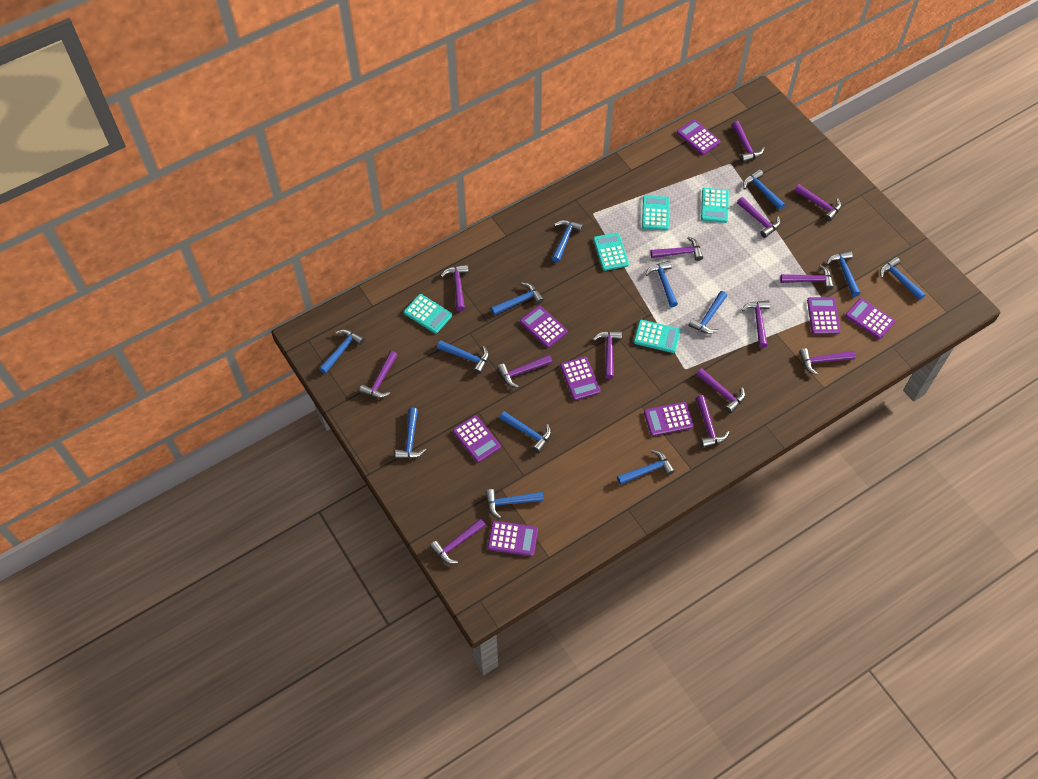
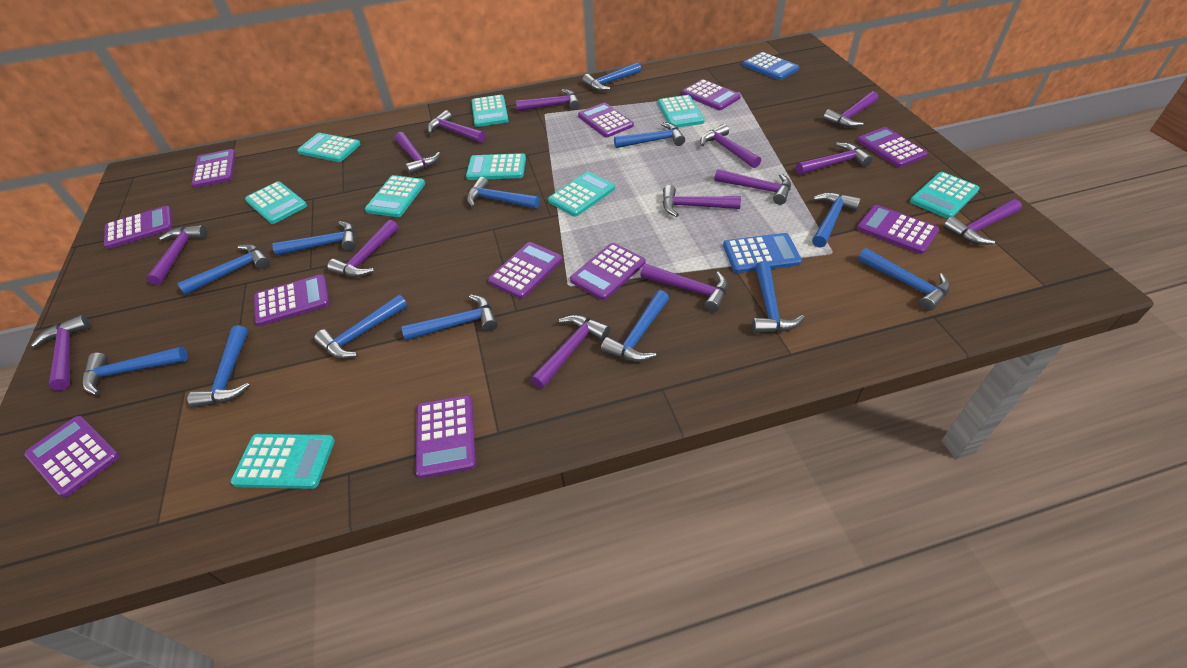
blue calculator: none = 0 -> [723,233,802,273] [743,52,799,80] = 2
purple calculator: [453,415,501,463] [488,521,538,556] [520,305,567,348] [560,357,601,400] [644,402,694,436] [677,119,720,155] [807,297,840,334] [845,298,895,339] = 8 -> [24,416,120,497] [104,206,172,249] [191,149,236,188] [254,274,329,326] [416,395,476,478] [488,242,562,299] [570,243,646,300] [578,103,634,137] [682,79,741,110] [857,127,928,167] [857,205,939,254] = 11
turquoise calculator: [404,294,452,334] [593,233,629,271] [634,320,681,353] [642,195,670,231] [701,188,729,223] = 5 -> [230,434,335,489] [245,181,307,224] [297,133,361,162] [365,175,425,217] [466,153,526,180] [471,95,509,127] [548,172,615,217] [658,95,705,127] [910,172,980,219] = 9

